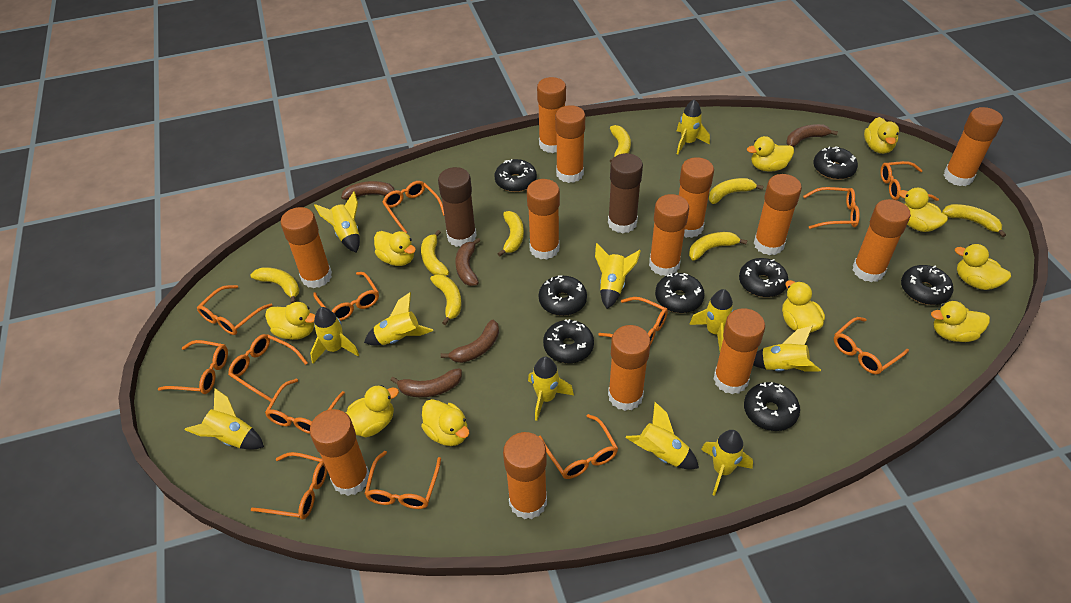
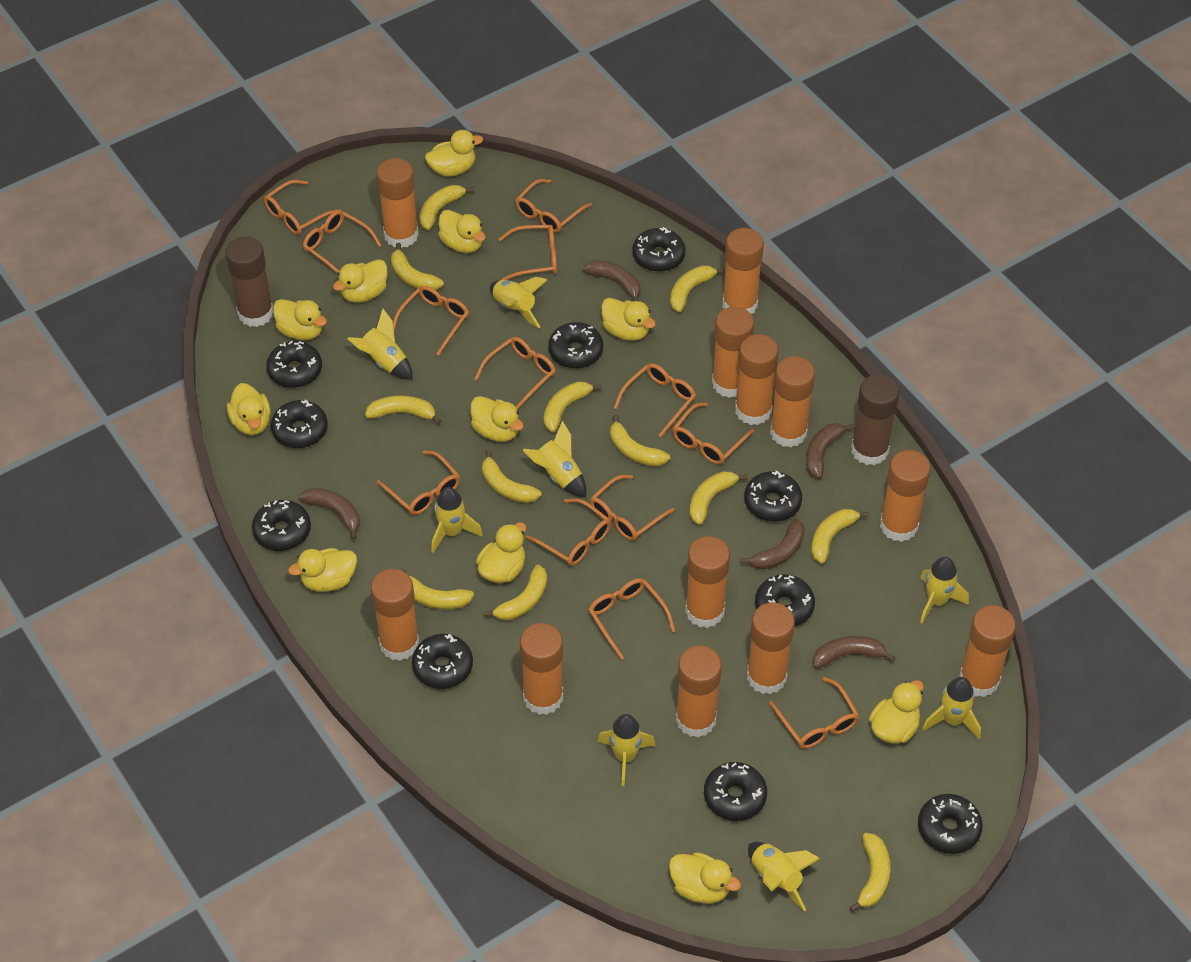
black donut: [495,159,537,192] [539,275,587,316] [543,319,594,363] [655,272,704,313] [739,258,789,297] [744,382,800,431] [813,146,858,180] [901,265,954,305] = 8 -> [252,500,311,551] [266,341,322,388] [271,400,328,448] [412,634,473,689] [548,322,603,369] [632,227,686,272] [704,762,767,821] [744,471,802,522] [755,574,815,627] [918,794,983,854] = 10
orange glue stick: [280,207,332,288] [310,409,369,496] [503,432,547,519] [527,179,560,260] [537,77,566,153] [555,105,585,183] [608,325,651,411] [649,194,689,276] [679,157,714,238] [713,308,765,394] [754,174,802,255] [853,199,911,282] [944,107,1003,186] = 13 -> [371,569,419,661] [376,158,419,248] [520,623,563,715] [676,646,722,737] [685,536,730,628] [712,307,754,398] [722,228,764,314] [735,334,779,425] [747,603,795,694] [770,356,815,448] [880,450,931,542] [959,605,1016,697] = 12
yellow banana: [250,267,300,303] [421,230,449,276] [430,274,462,325] [497,211,524,256] [610,125,631,162] [689,232,747,261] [709,178,763,204] [942,204,1006,237] = 8 -> [365,395,441,424] [391,243,444,290] [400,568,474,610] [419,185,474,230] [482,450,541,503] [484,565,547,621] [544,381,601,432] [610,415,670,466] [670,265,725,312] [690,471,748,525] [811,509,869,564] [849,833,890,912] = 12
yellow duck: [265,302,315,340] [346,385,399,437] [374,231,416,266] [421,399,469,446] [747,136,794,172] [782,280,825,333] [864,117,899,154] [898,188,948,232] [931,301,990,342] [955,244,1011,290] = 10 -> [227,383,271,435] [273,299,327,340] [288,548,357,592] [333,259,387,303] [425,130,483,177] [438,210,486,253] [470,396,524,442] [476,522,526,583] [601,298,656,341] [669,852,741,904] [869,680,924,743] = 11
yellow rocket: [185,388,264,450] [310,307,359,363] [314,192,360,253] [364,292,433,345] [528,357,574,421] [595,243,641,309] [626,402,699,469] [677,99,710,154] [689,289,734,351] [701,430,753,496] [753,326,821,372] = 11 -> [347,309,413,380] [431,487,483,553] [490,277,547,328] [523,421,586,498] [597,714,656,786] [748,842,820,911] [920,557,969,623] [922,677,981,740] = 8

